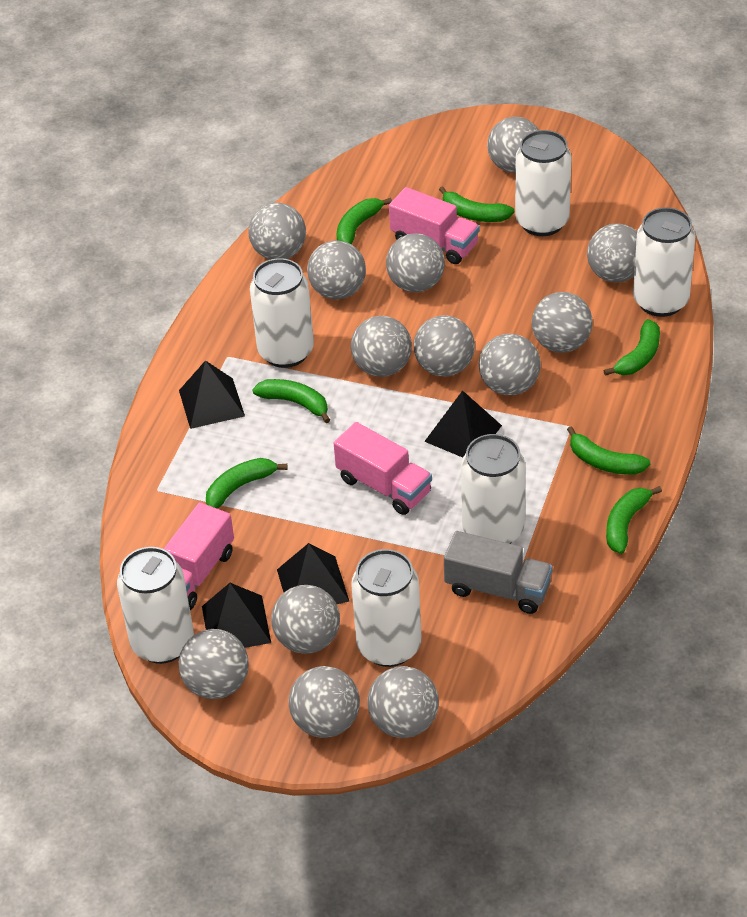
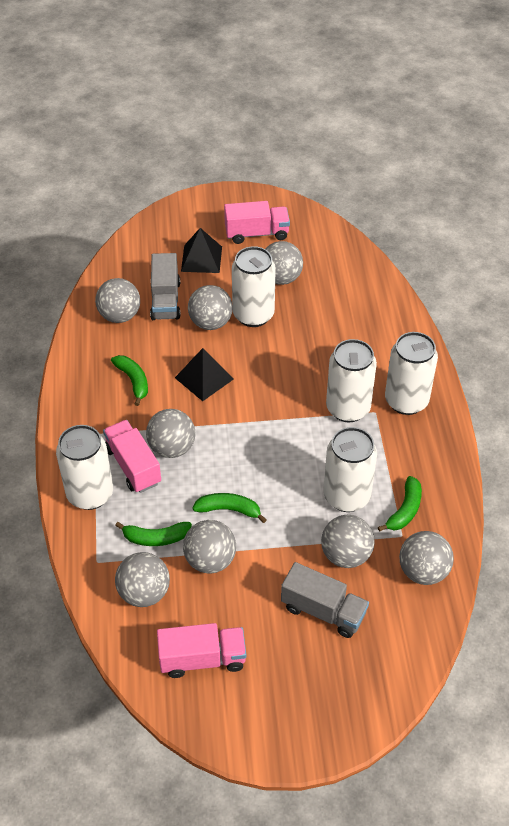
black pyramid: [179,360,245,429] [202,583,271,648] [277,543,350,604] [424,390,502,457] = 4 -> [175,348,234,401] [181,228,222,273] = 2
green banana: [206,458,288,508] [252,379,330,423] [337,198,392,244] [439,186,514,222] [567,426,650,475] [604,319,660,376] [606,486,662,554] = 7 -> [111,355,148,406] [115,522,192,546] [193,493,267,523] [378,476,422,532] = 4
grey ball: [179,629,249,699] [248,203,306,260] [271,585,340,654] [289,666,360,738] [307,240,366,299] [351,316,412,377] [368,666,439,738] [386,233,445,292] [414,315,475,377] [479,334,541,395] [487,116,539,173] [532,292,592,353] [587,223,637,283] = 13 -> [95,278,140,323] [115,552,170,607] [146,409,196,458] [183,520,236,573] [188,285,233,330] [265,241,303,285] [321,515,375,568] [399,531,454,585] = 8
grey truck: [444,531,552,614] = 1 -> [150,253,180,320] [281,562,369,638] = 2
white can: [117,547,194,664] [250,258,314,368] [351,549,422,667] [461,434,525,544] [515,130,572,236] [633,207,695,317] = 6 -> [56,425,113,510] [232,246,276,327] [323,427,377,512] [326,339,377,422] [385,332,438,415] = 5

